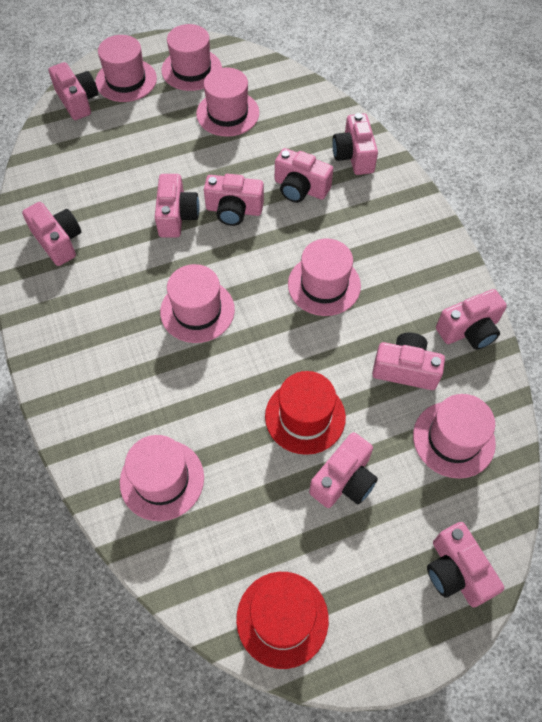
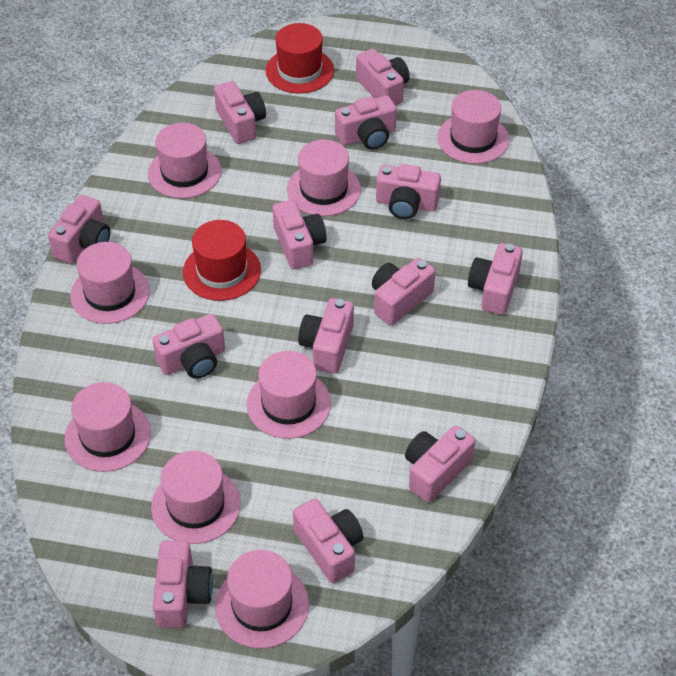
pink camera: [22,202,81,266] [48,62,98,120] [155,174,200,238] [204,174,264,226] [275,148,333,203] [309,432,378,508] [332,113,378,175] [372,333,445,390] [427,522,504,607] [436,289,507,350] = 10 -> [48,195,110,264] [152,314,225,379] [153,541,213,628] [214,81,266,144] [273,200,326,269] [293,499,364,583] [298,298,354,373] [335,96,397,150] [356,49,410,106] [372,258,435,325] [376,164,441,219] [405,425,475,503] [468,243,523,315] = 13
pink hat: [95,35,157,102] [120,435,204,521] [160,264,235,343] [161,24,222,91] [196,67,259,137] [288,238,361,316] [413,394,496,479] = 7 -> [64,382,151,472] [70,242,150,324] [148,123,221,198] [151,451,241,544] [215,550,309,648] [247,351,331,439] [287,140,361,216] [437,90,509,164] = 8

